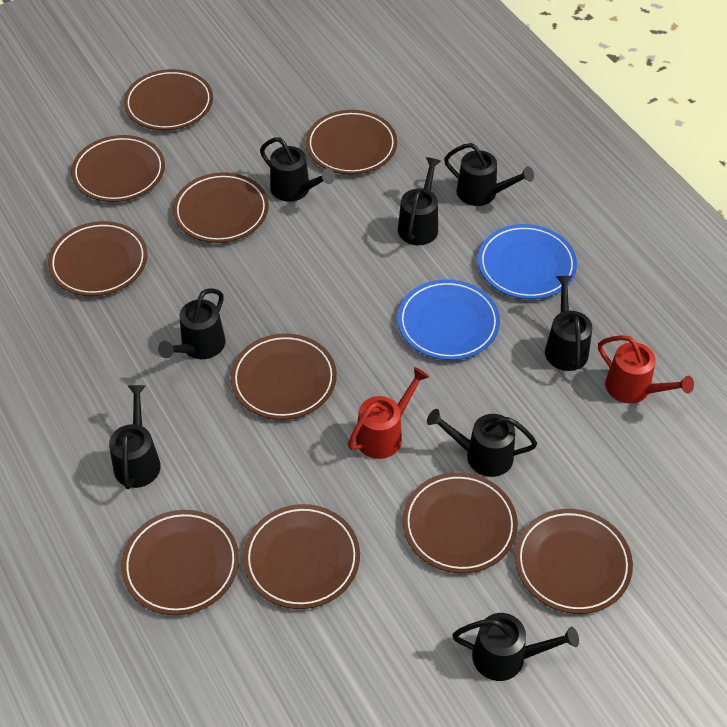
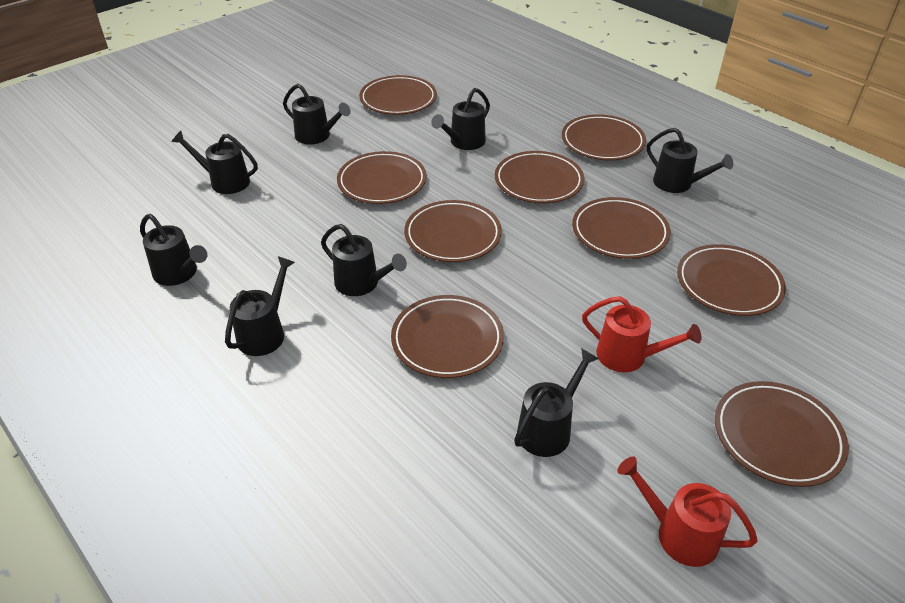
blue plate: [397,279,500,360] [478,224,577,299] = 2 -> none = 0
brown plate: [48,221,148,296] [71,135,165,202] [121,510,239,615] [124,69,213,130] [173,172,269,243] [231,333,337,420] [243,504,360,609] [306,110,397,175] [403,472,518,573] [515,509,633,614] = 10 -> [337,151,427,204] [359,75,437,115] [391,295,504,378] [404,200,502,262] [495,151,584,203] [562,115,646,161] [572,197,671,259] [677,244,786,316] [715,381,849,487] = 9

